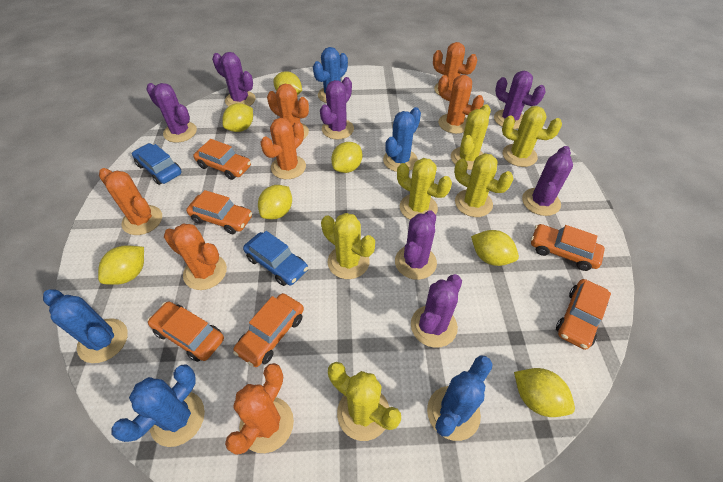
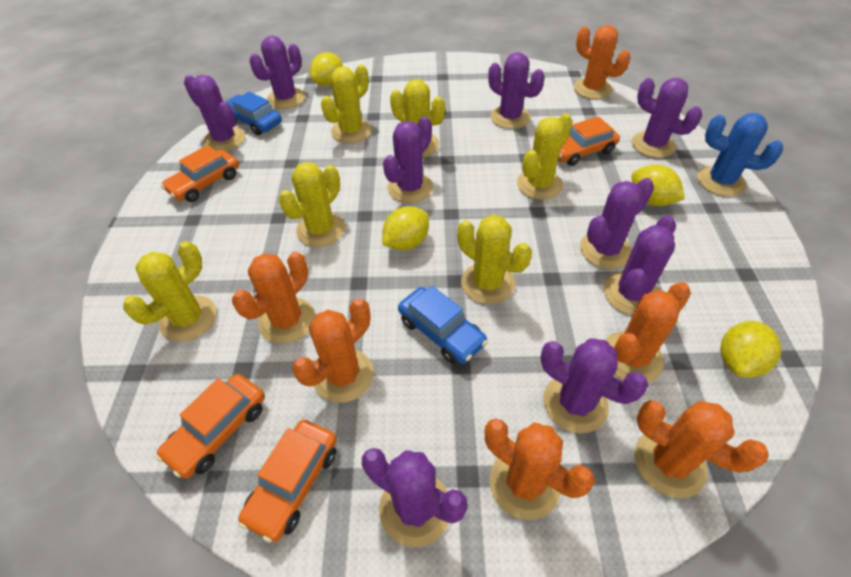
blue cactus: [43,289,128,363] [111,365,205,447] [313,47,348,103] [383,107,421,172] [427,356,493,441] = 5 -> [697,113,783,196] = 1
orange cactus: [99,168,162,235] [164,224,227,290] [225,363,294,455] [260,118,306,179] [267,84,309,139] [433,42,477,96] [438,75,484,134] = 7 -> [232,252,315,344] [292,298,374,403] [485,419,595,520] [574,25,630,99] [605,282,691,382] [634,400,769,498] = 6
orange car: [148,302,224,362] [186,190,252,234] [193,139,251,180] [233,293,304,367] [531,224,605,271] [556,279,611,350] = 6 -> [156,374,265,478] [161,145,239,202] [238,420,337,543] [558,116,620,166] = 4
purple cactus: [146,83,197,143] [212,52,256,107] [320,77,354,139] [395,210,437,280] [411,274,462,348] [494,71,546,129] [522,146,573,216] = 7 -> [184,75,245,151] [249,36,305,109] [362,448,468,548] [383,116,433,203] [488,52,545,129] [540,338,648,433] [580,178,654,269] [604,216,676,315] [632,78,702,158] = 9
yellow lemon: [98,245,144,285] [222,103,253,132] [258,185,292,219] [273,71,302,95] [331,142,362,173] [471,230,519,266] [514,368,575,417] = 7 -> [310,52,343,86] [382,206,429,251] [631,165,685,206] [720,321,781,378] = 4

